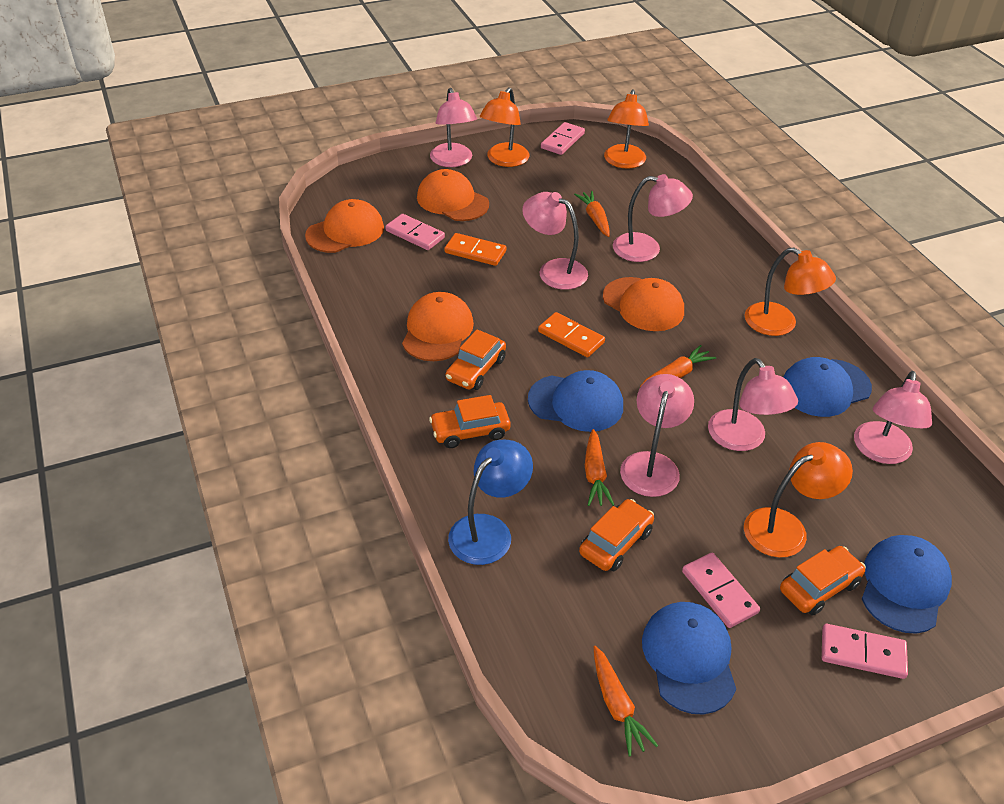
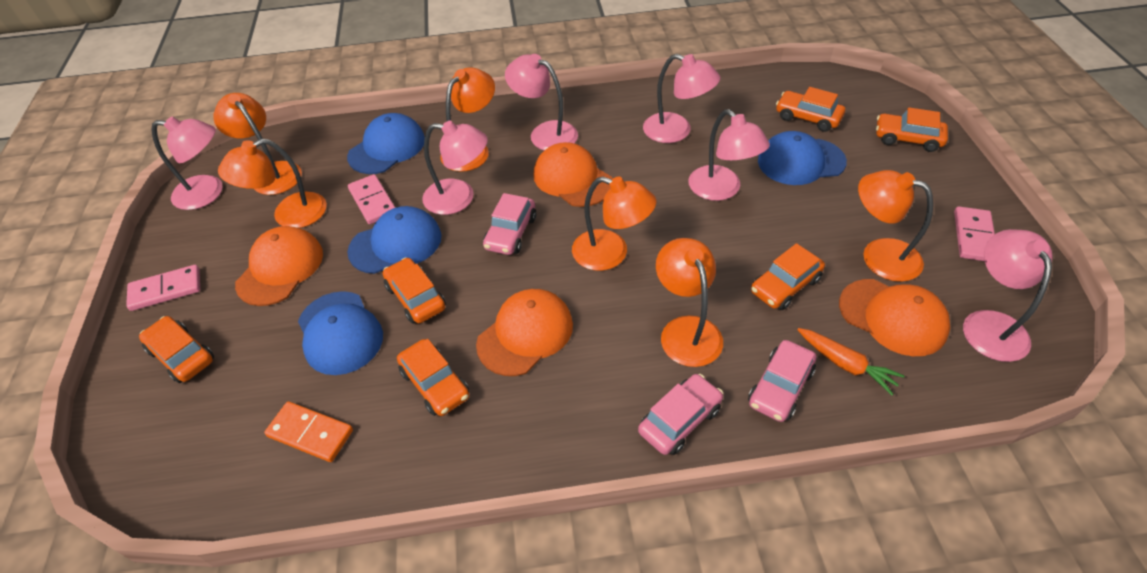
blue lamp: [448,440,533,565] = 1 -> none = 0
orange car: [429,395,511,448] [446,329,506,390] [579,499,654,571] [780,546,866,616] = 4 -> [139,316,214,383] [383,257,446,324] [397,339,469,416] [751,243,825,310] [776,87,845,132] [876,107,948,152] = 6
orange carrot: [574,191,610,237] [585,429,614,506] [594,646,658,757] [640,345,716,387] = 4 -> [797,328,904,395] = 1
orange domino: [444,233,506,266] [538,312,605,357] = 2 -> [264,401,353,462] = 1
orange lamp: [480,88,530,167] [604,89,649,169] [744,442,853,557] [745,247,836,336] = 4 -> [213,93,302,195] [218,139,327,228] [440,67,495,172] [572,177,657,271] [656,238,723,367] [858,170,933,282] = 6
pink car: none = 0 -> [483,193,536,255] [638,374,723,455] [748,340,816,422] = 3
pink domino: [385,214,445,250] [541,122,585,155] [682,553,760,628] [822,624,908,679] = 4 -> [126,265,200,311] [348,174,395,224] [954,206,995,261] = 3

